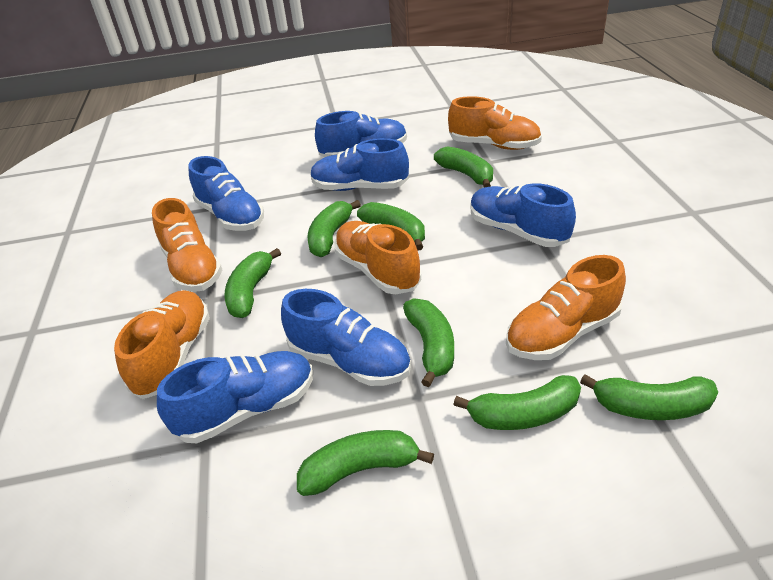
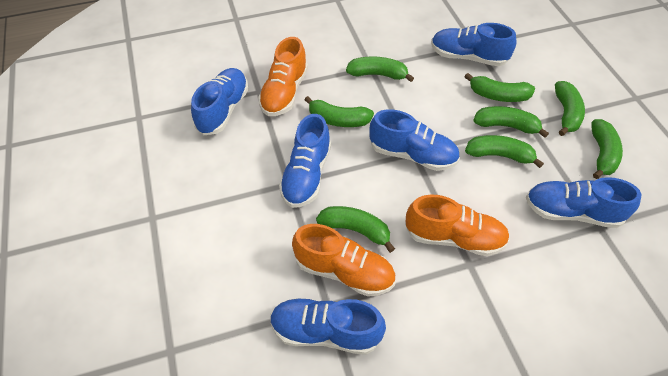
orange shoe: [114,290,210,399] [152,198,222,292] [335,221,421,294] [448,96,542,150] [506,255,626,360] = 5 -> [258,37,308,116] [292,224,396,297] [405,194,510,256] = 3

